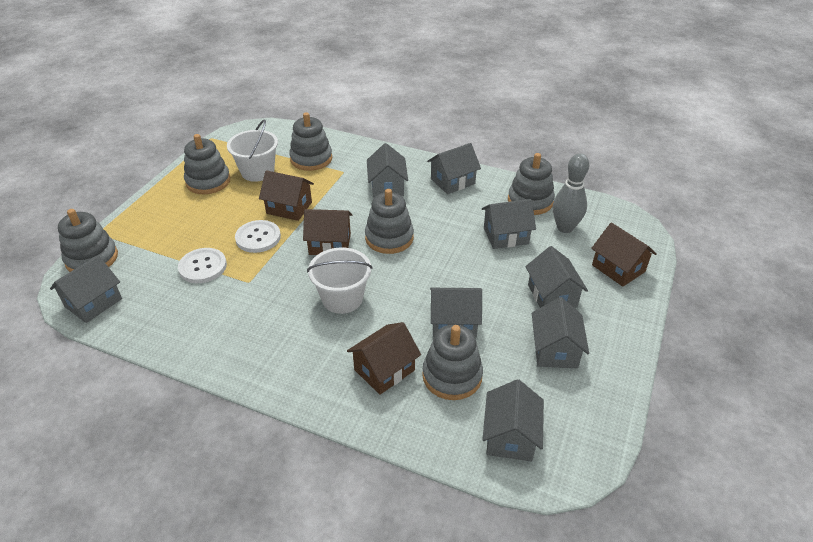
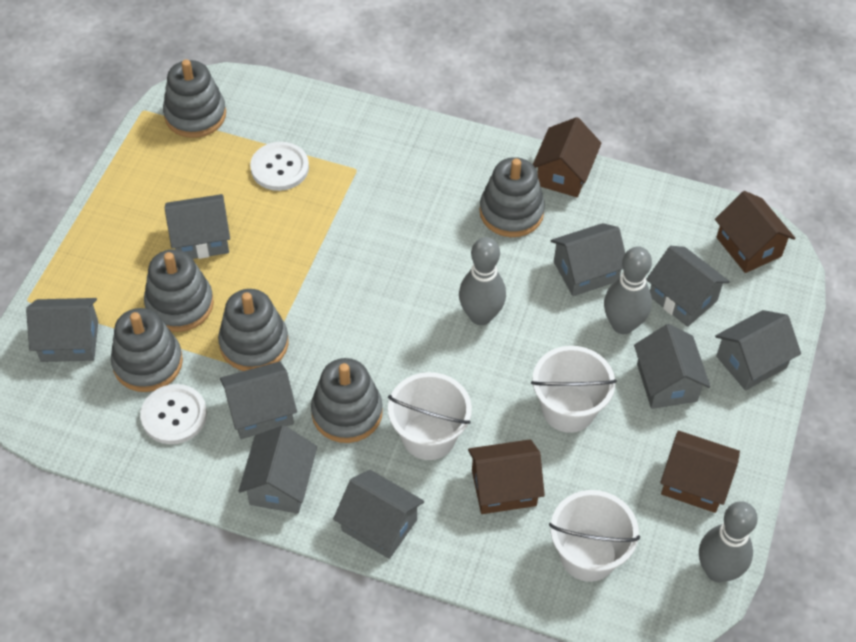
grey bowling pin: [553,153,589,233] = 1 -> [459,237,506,325] [604,246,652,334] [699,501,758,582] = 3
grey house: [50,255,122,323] [367,143,408,198] [427,143,481,194] [430,288,482,338] [482,199,536,249] [482,379,544,462] [525,246,588,308] [532,297,589,368] = 8 -> [26,298,98,362] [165,194,230,259] [220,361,297,439] [239,425,317,514] [333,470,424,559] [551,223,625,296] [634,324,710,409] [646,246,730,327] [715,310,801,391] = 9
white bucket: [227,119,278,182] [307,248,373,314] = 2 -> [388,372,472,460] [531,346,617,433] [549,490,640,582] = 3

